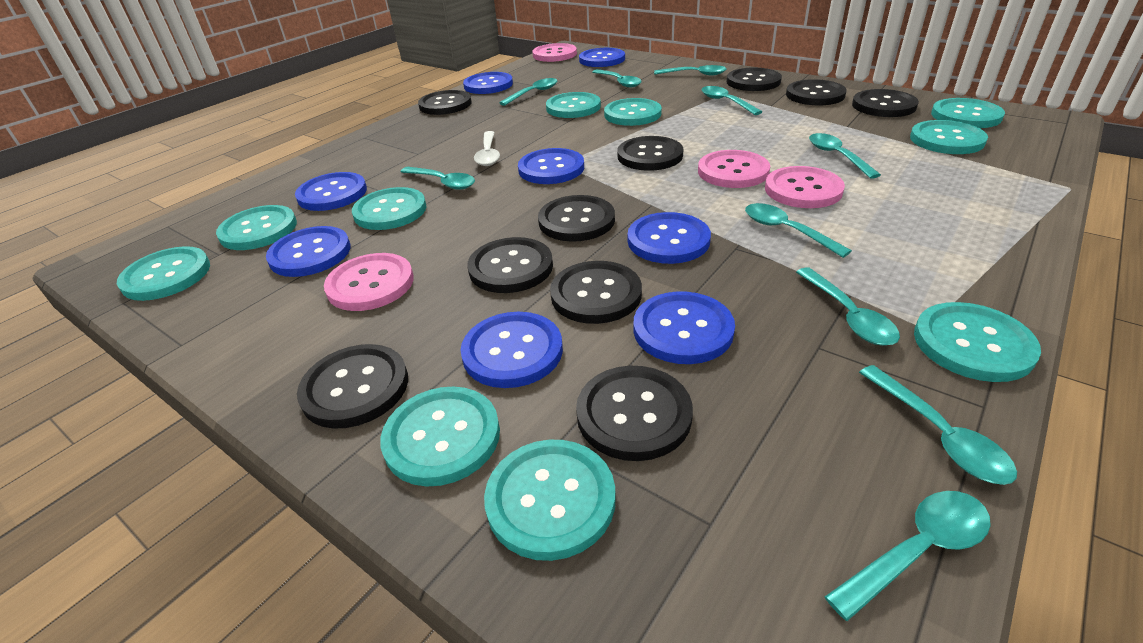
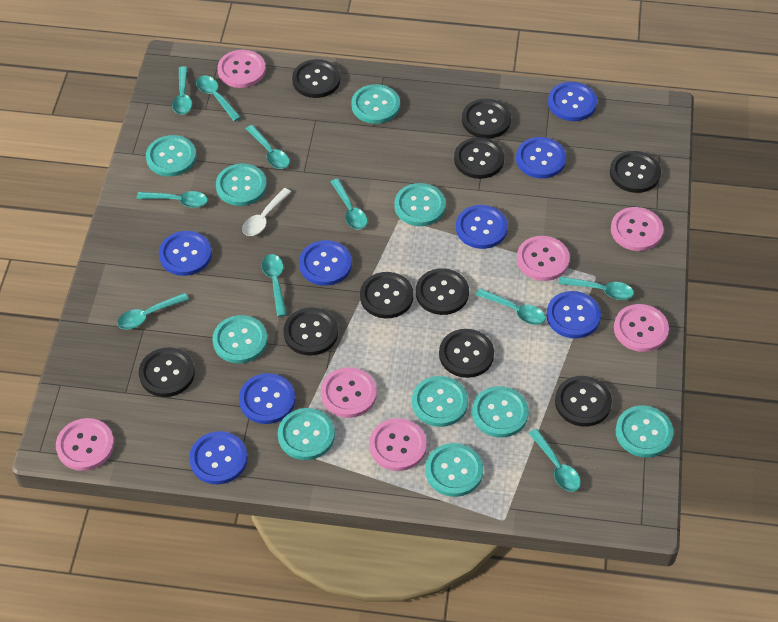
pink button: [324,253,414,311] [532,43,577,62] [698,150,770,188] [765,166,845,208] = 4 -> [56,418,114,471] [218,50,266,88] [321,367,377,418] [369,418,427,471] [517,236,570,281] [611,207,664,251] [614,304,669,352] = 7

